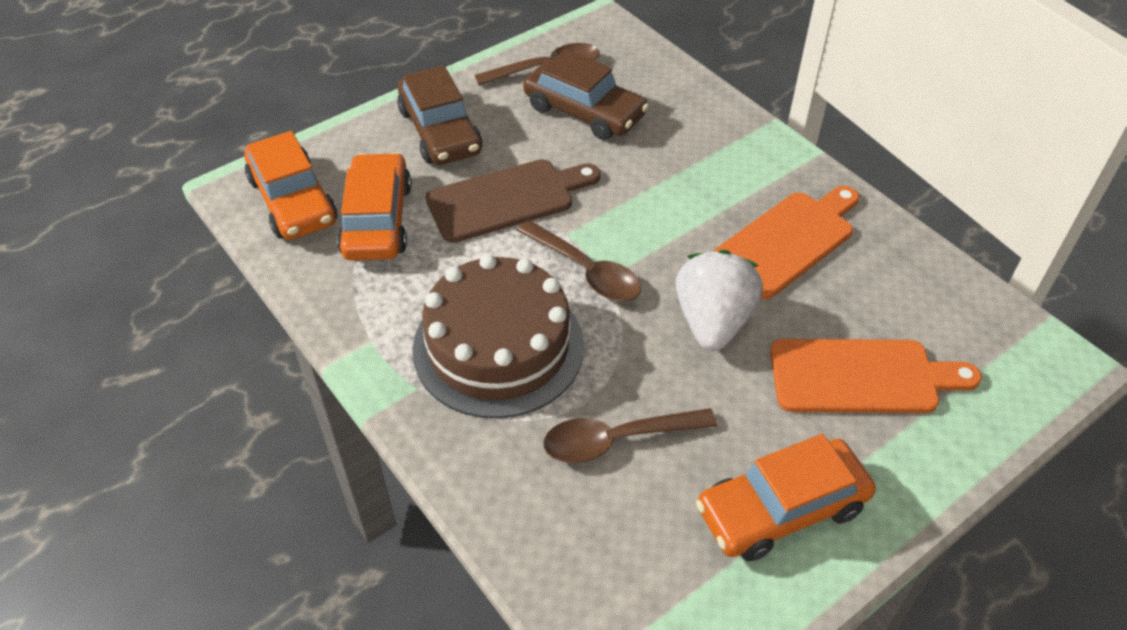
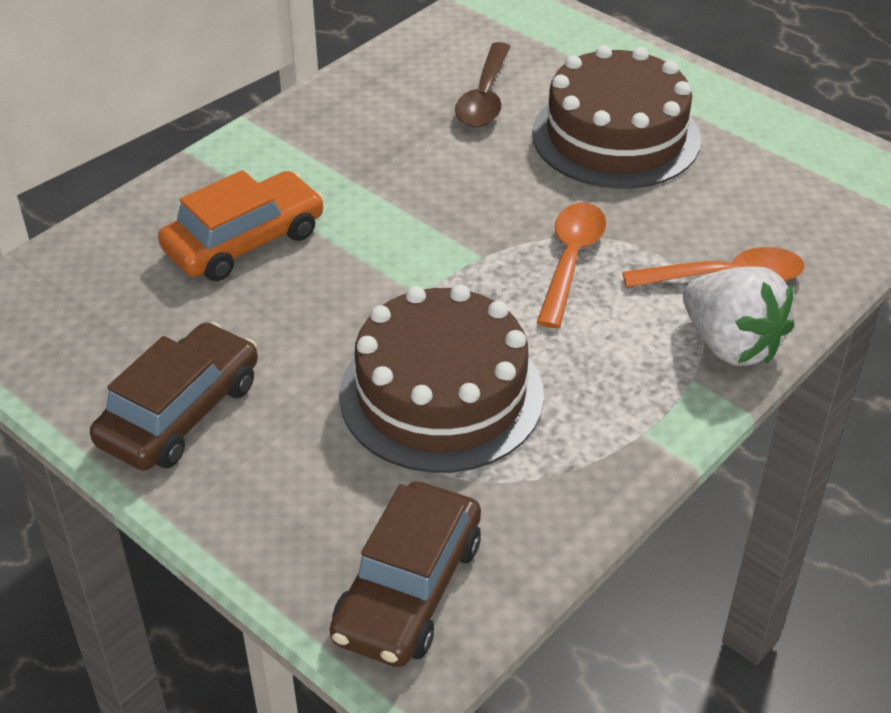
brown cake: [412,254,584,419] = 1 -> [339,285,544,473] [532,45,701,189] = 2
brown cutting board: [426,159,601,243] = 1 -> none = 0
brown spoon: [475,43,600,86] [517,220,641,302] [543,408,717,463] = 3 -> [455,42,511,127] = 1
orange car: [244,131,337,240] [337,152,412,260] [696,434,876,561] = 3 -> [158,170,324,281] = 1
orange cutting board: [712,186,860,299] [770,339,982,413] = 2 -> none = 0
orange spoon: none = 0 -> [537,203,606,328] [623,247,804,288] = 2

